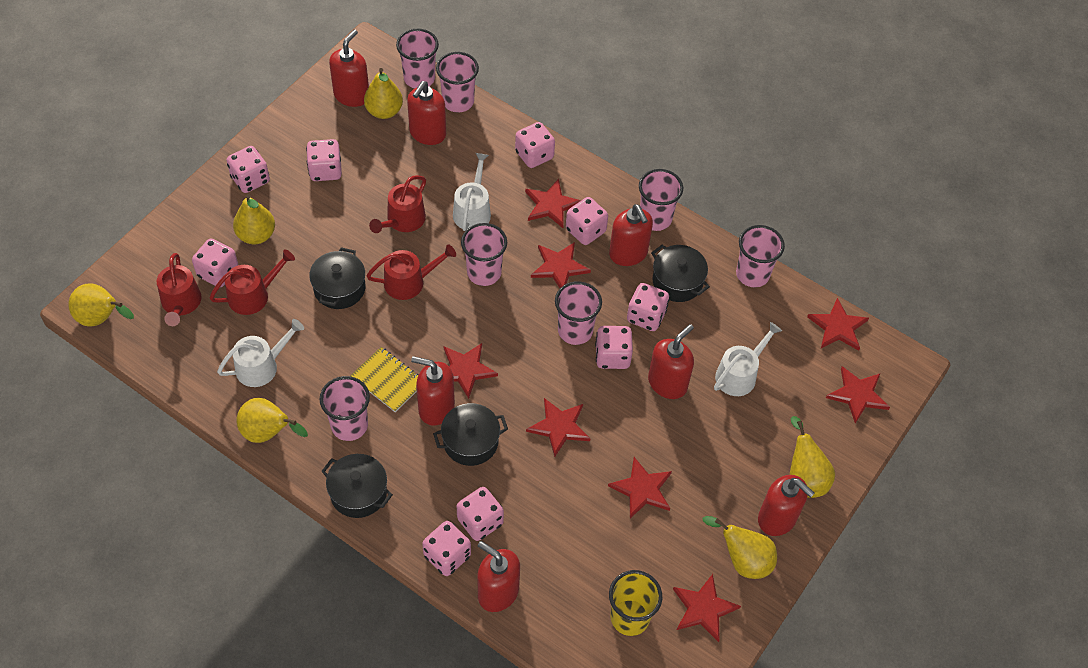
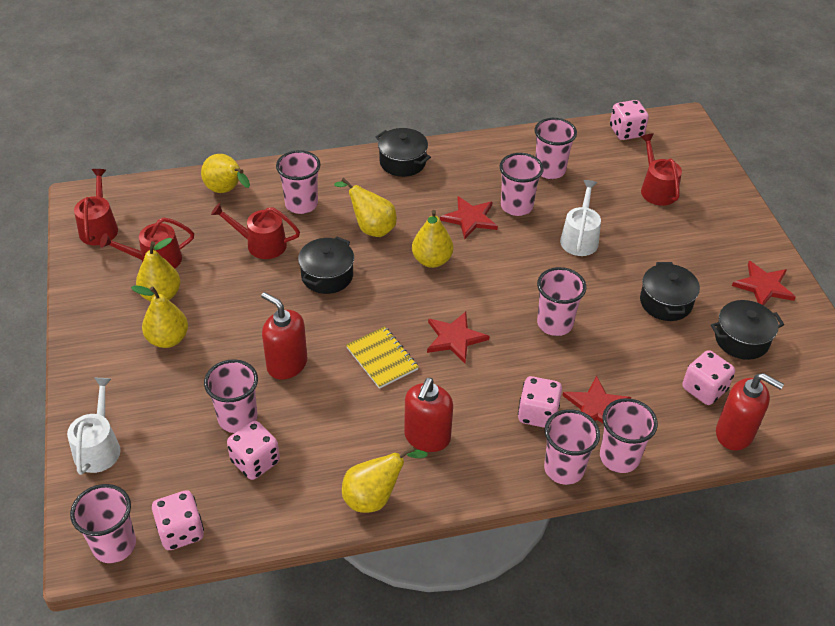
pink cup: [320,376,370,441] [396,29,439,89] [436,52,479,113] [461,223,507,286] [555,281,602,345] [639,169,683,231] [736,225,785,287] = 7 -> [70,484,136,563] [204,359,258,433] [276,150,321,214] [499,153,544,216] [534,118,577,179] [537,267,586,336] [544,409,600,485] [600,398,658,473] = 8
pink dice: [192,239,238,287] [227,146,270,193] [306,139,342,181] [422,521,471,576] [457,487,504,541] [515,122,555,168] [566,197,608,245] [595,326,633,369] [627,283,669,331] = 9 -> [152,490,204,550] [227,421,280,480] [518,376,562,428] [610,100,649,140] [682,350,735,405] = 5
red soap dispenser: [329,29,369,107] [407,81,446,145] [411,356,455,426] [477,541,520,612] [609,204,653,266] [648,324,694,399] [758,475,815,536] = 7 -> [261,292,307,380] [404,378,453,452] [716,373,784,451] = 3
red star: [444,343,498,399] [525,179,581,228] [526,398,590,457] [531,242,591,288] [608,457,672,518] [673,574,741,642] [807,298,869,351] [826,366,890,424] = 8 -> [427,312,489,363] [440,196,498,239] [562,375,631,423] [732,261,796,306] = 4
white watering can: [217,319,304,387] [453,153,491,231] [714,322,782,396] = 3 -> [67,378,121,475] [560,180,601,256] = 2
yellow cup: [609,570,662,636] = 1 -> none = 0

